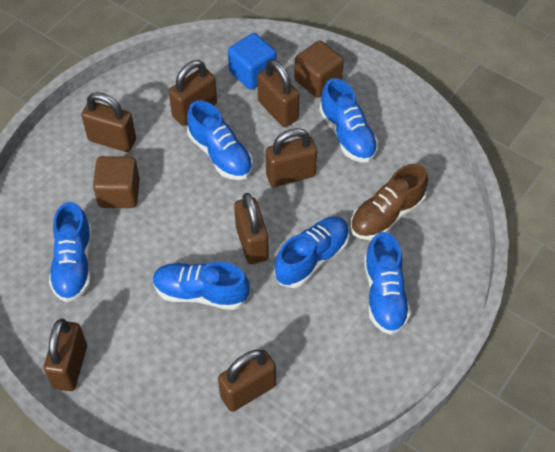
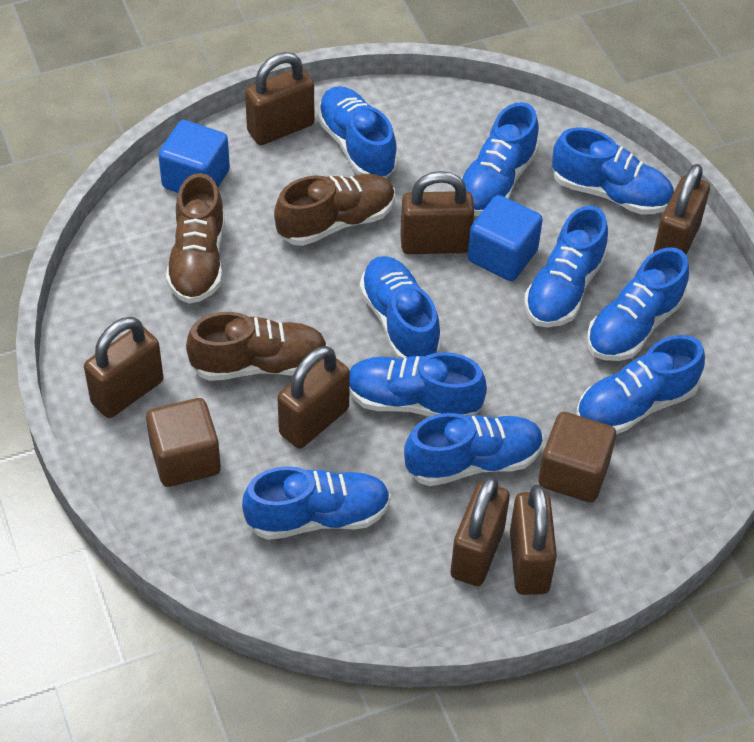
blue cube: [228,33,276,90] = 1 -> [158,120,230,193] [468,195,543,281] = 2
blue shoe: [49,202,92,302] [153,262,250,310] [187,101,253,180] [274,217,349,288] [319,78,378,162] [364,232,411,335] = 6 -> [242,466,391,540] [317,86,398,179] [349,352,487,417] [359,256,442,359] [404,413,544,486] [461,102,539,216] [524,206,608,328] [552,127,674,215] [576,335,705,435] [587,247,689,361] = 10
brown shoe: [350,164,428,240] = 1 -> [166,173,225,304] [186,312,327,381] [274,174,395,246] = 3

